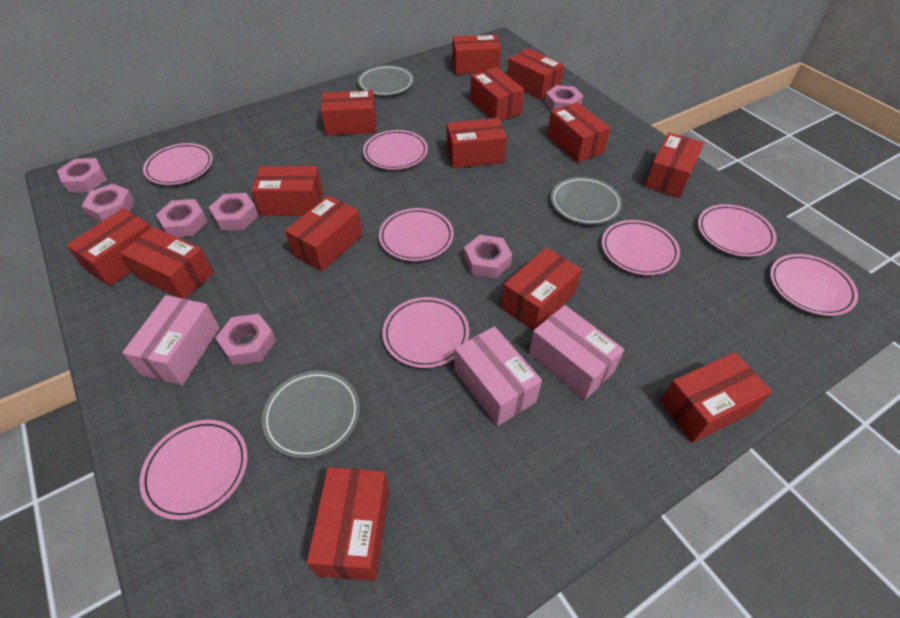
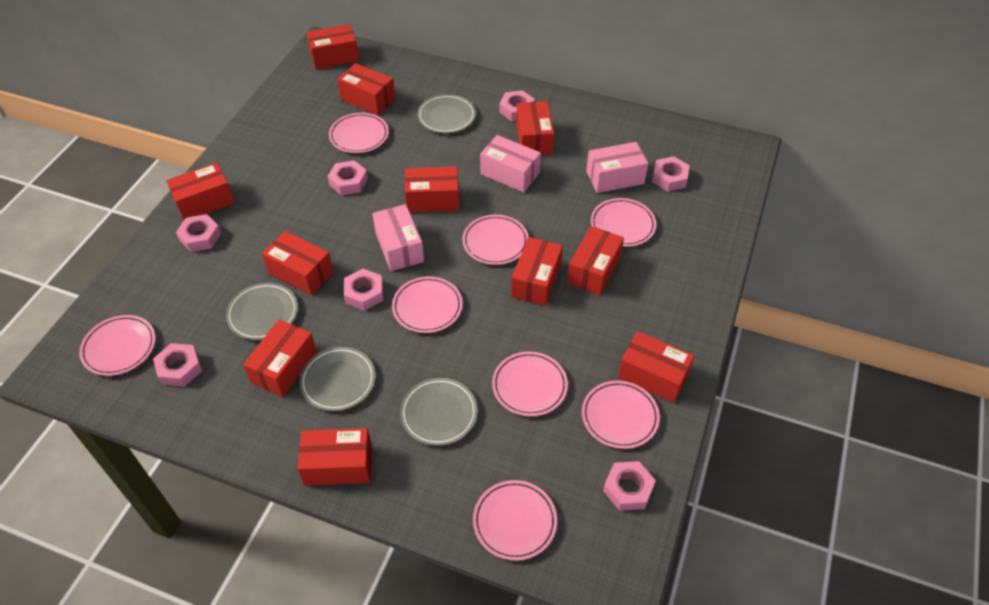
grey plate: [262,371,360,459] [358,65,414,96] [551,177,623,225] = 3 -> [226,283,298,340] [299,347,375,411] [400,378,478,446] [417,94,476,133] = 4
red box: [66,208,151,286] [120,227,214,299] [251,166,323,216] [285,195,363,271] [307,467,389,581] [321,90,376,135] [447,118,507,168] [453,34,501,75] [470,67,524,121] [501,247,582,331] [507,48,564,100] [547,102,611,163] [645,132,704,198] [660,352,772,443] = 14 -> [166,162,235,220] [243,319,317,397] [262,231,334,296] [297,428,372,486] [306,24,359,69] [337,63,395,115] [405,166,459,212] [511,237,563,306] [516,101,554,155] [567,226,624,295] [618,331,695,403] = 11

